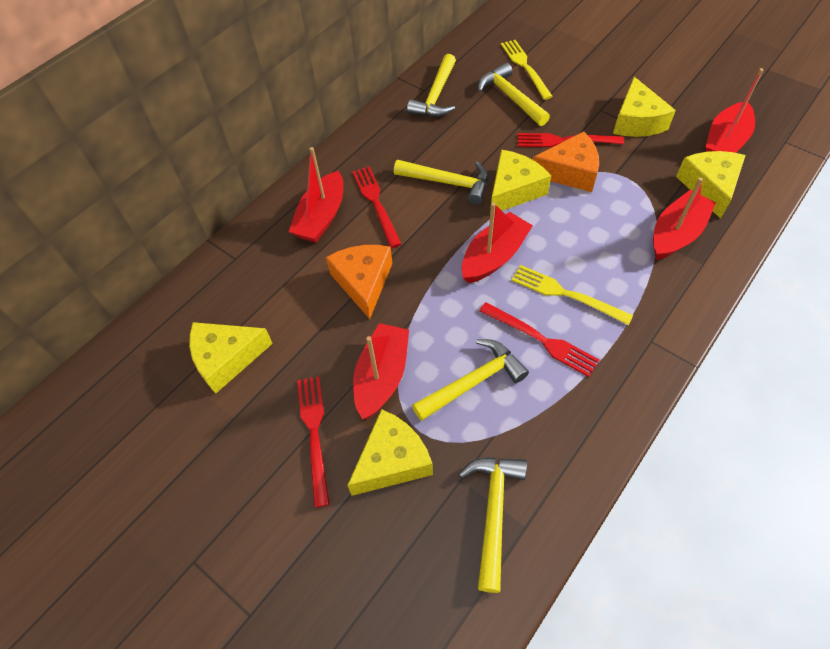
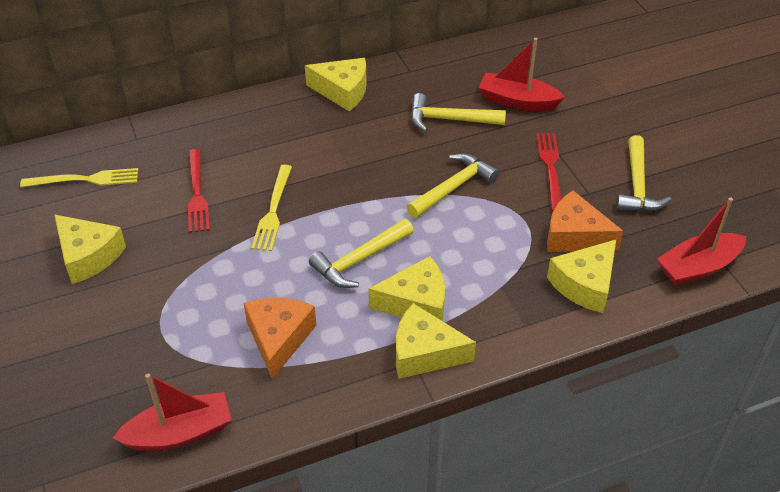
red boat: [289,147,343,243] [353,323,409,419] [462,203,533,283] [653,178,716,260] [705,68,764,153] = 5 -> [113,374,232,451] [479,38,565,111] [657,197,746,286] = 3
red fork: [297,376,330,508] [352,166,401,248] [479,302,599,377] [517,133,624,147] = 4 -> [187,149,210,233] [536,133,562,211] = 2
yellow hammer: [394,160,489,205] [407,54,456,117] [412,339,529,421] [459,457,527,593] [478,63,550,126] = 5 -> [309,219,414,288] [407,153,499,218] [411,93,506,132] [616,135,671,212] = 4

